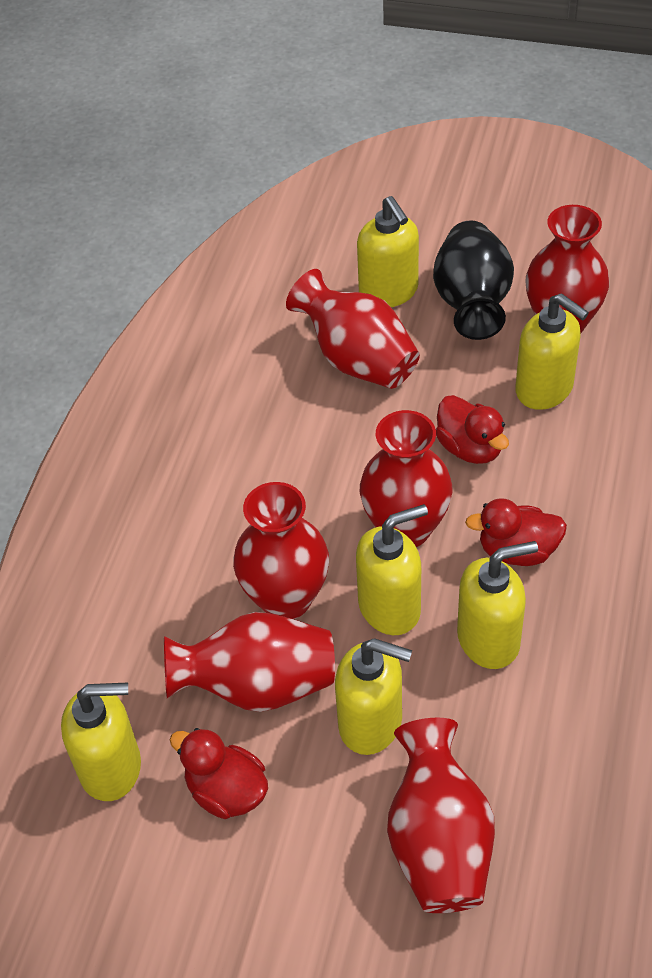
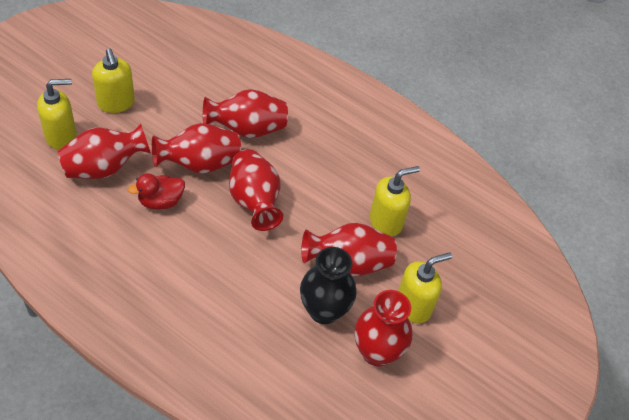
red duck: [170,728,268,819] [436,395,509,464] [465,498,567,566] = 3 -> [128,173,185,210] = 1
yellow soap dispenser: [61,682,141,801] [335,638,412,755] [356,504,428,635] [357,196,419,307] [457,541,538,669] [515,293,589,410] = 6 -> [37,79,77,150] [92,48,135,113] [370,166,420,236] [398,252,452,323] = 4

